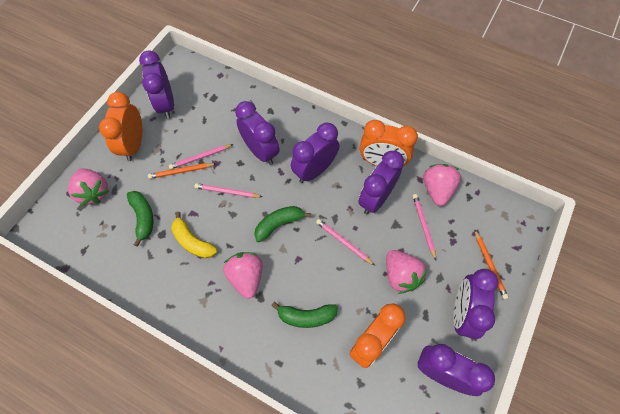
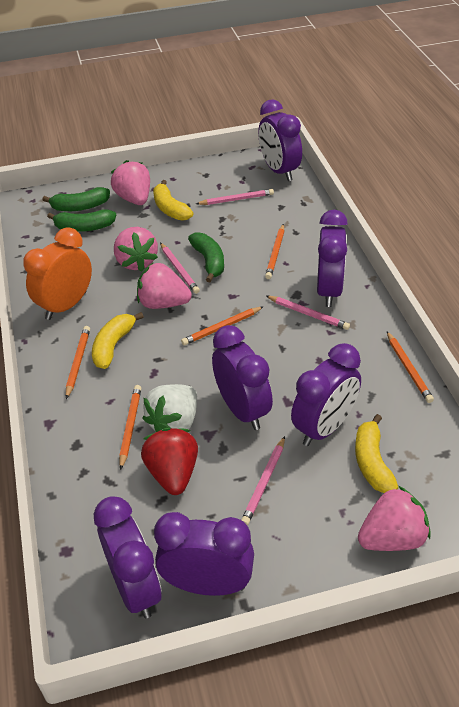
orange clock: [99,92,142,161] [349,303,406,368] [360,120,418,166] = 3 -> [23,227,92,320] = 1
orange pencil: [148,163,217,179] [474,229,509,299] = 2 -> [66,326,90,399] [119,385,141,470] [181,306,264,345] [265,224,284,279] [387,332,434,403] = 5
red strawberry: none = 0 -> [141,428,198,495] = 1
white strawberry: none = 0 -> [142,384,197,432] = 1
yellow banana: [171,212,217,258] = 1 -> [92,312,144,369] [153,180,193,221] [355,414,399,493] = 3

